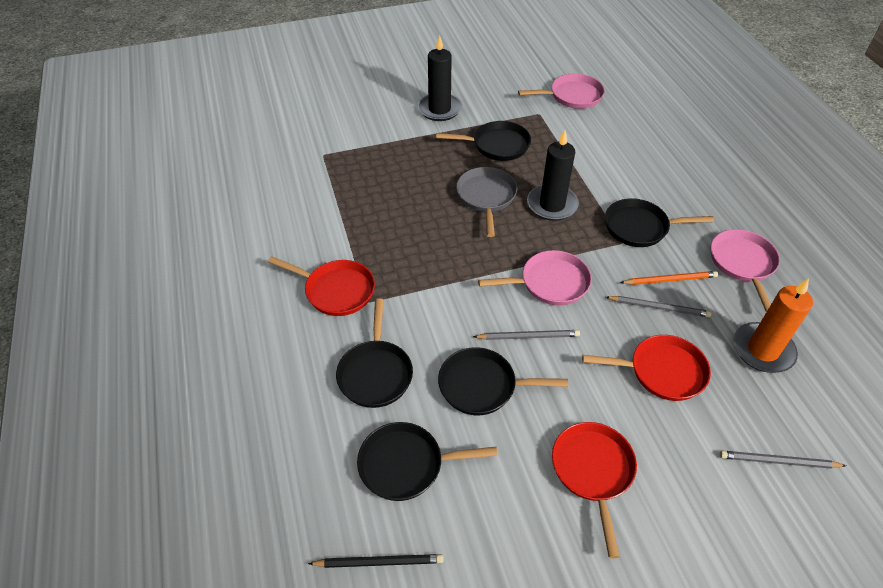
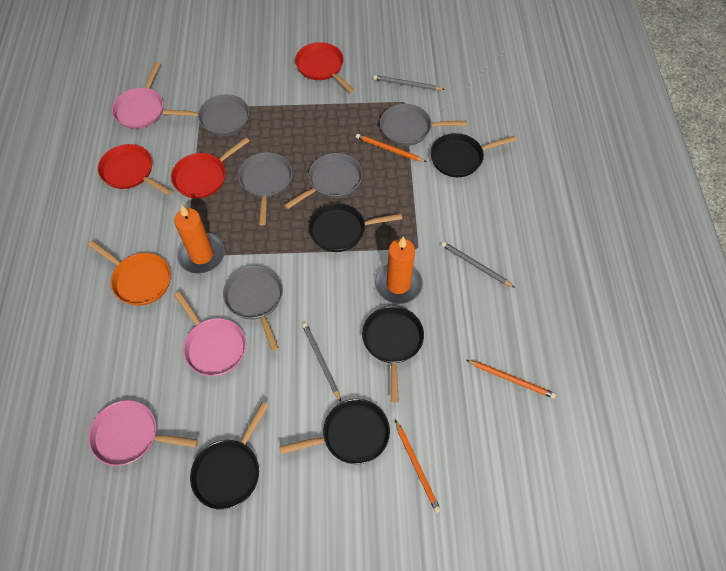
black candle: [417,35,462,121] [527,130,579,221] = 2 -> none = 0
black pencil: [308,554,443,568] = 1 -> none = 0
grey pan: [456,167,517,237] = 1 -> [163,94,249,136] [223,266,283,351] [238,152,292,225] [284,153,363,209] [380,104,467,146] = 5
orange candle: [733,278,813,373] = 1 -> [174,205,225,273] [374,237,423,304] = 2
orange pan: none = 0 -> [88,241,171,306] = 1
orange pencil: [620,271,718,285] = 1 -> [356,134,426,162] [395,420,441,513] [466,360,556,399] = 3

